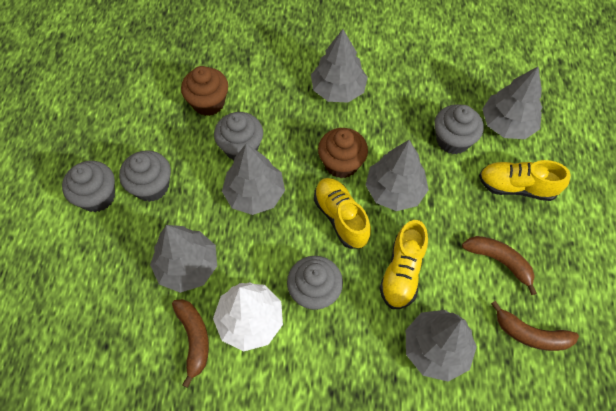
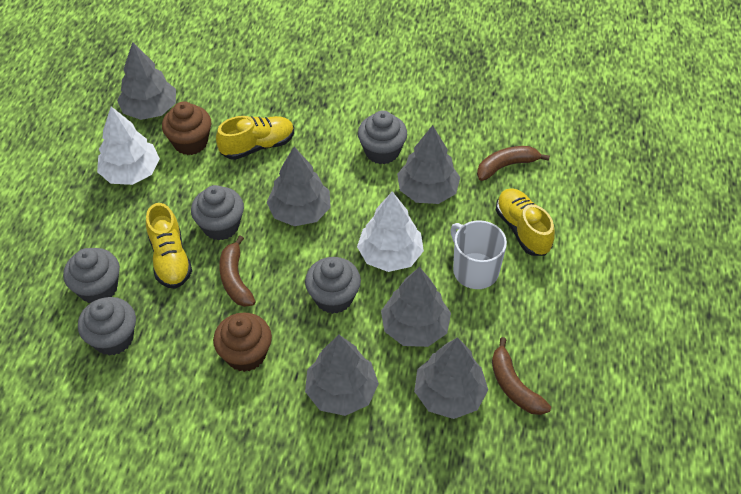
white mug: none = 0 -> [451,220,507,289] = 1
white tree: [213,282,283,351] = 1 -> [97,106,160,185] [357,191,424,272] = 2

